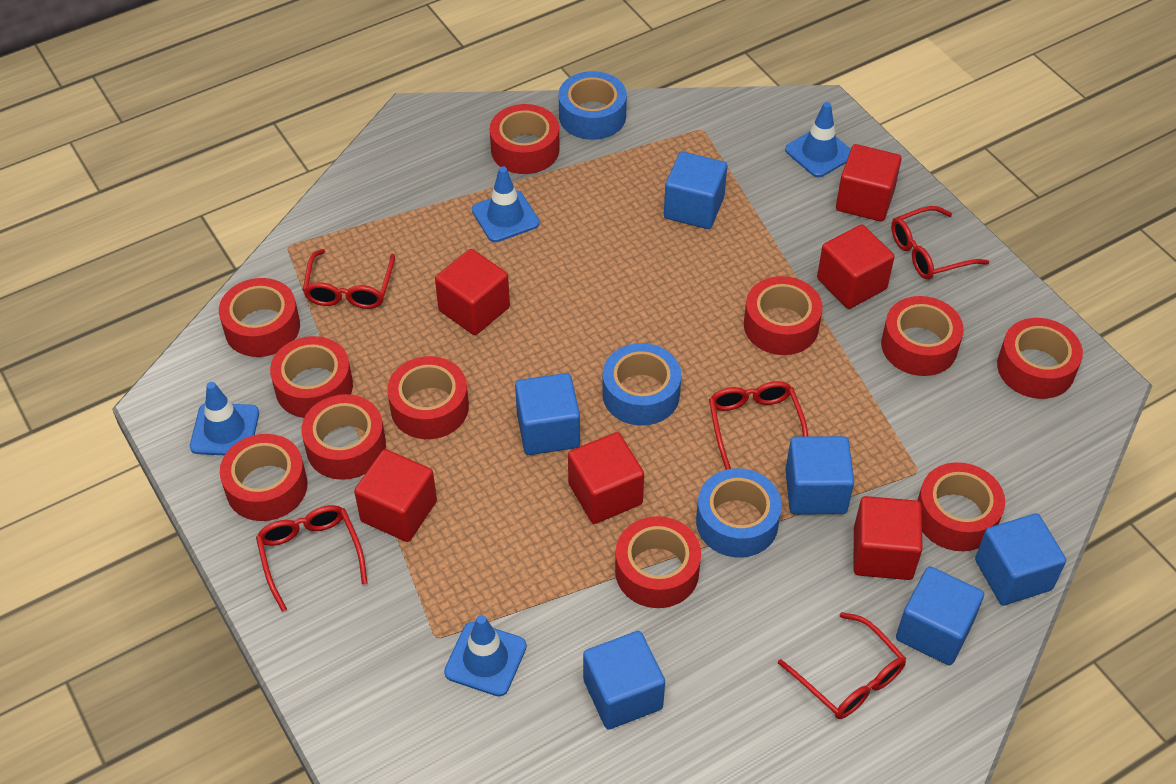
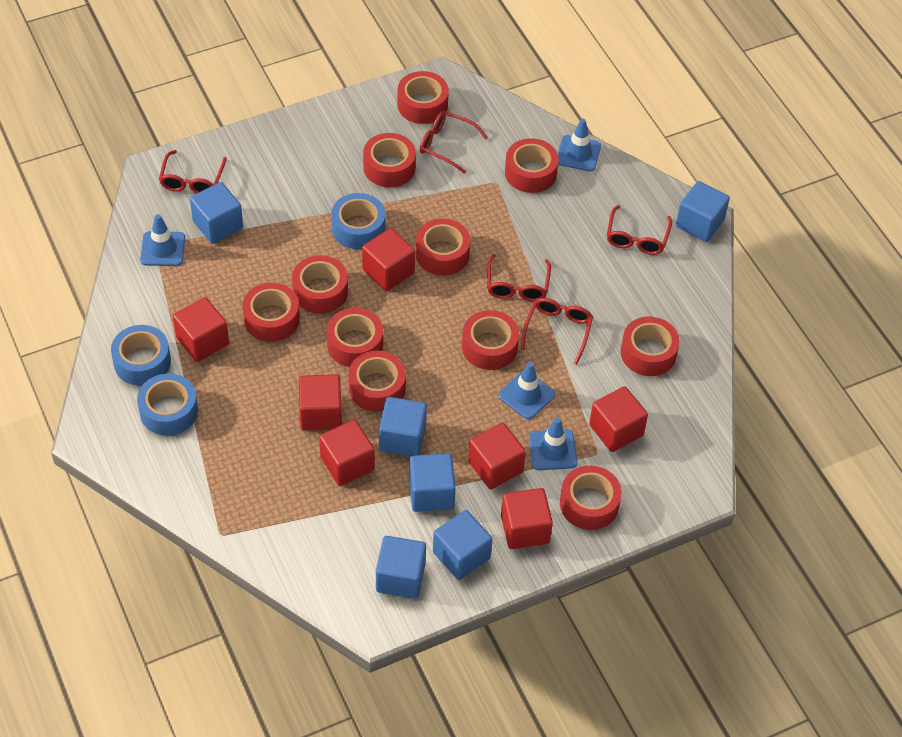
red cube: [354,449,437,542] [435,249,510,335] [568,432,644,524] [817,224,895,309] [836,144,902,222] [854,496,923,580] = 6 -> [173,297,229,362] [299,374,342,431] [319,420,375,486] [362,228,415,291] [468,423,526,490] [501,488,553,549] [589,386,648,452] = 7

